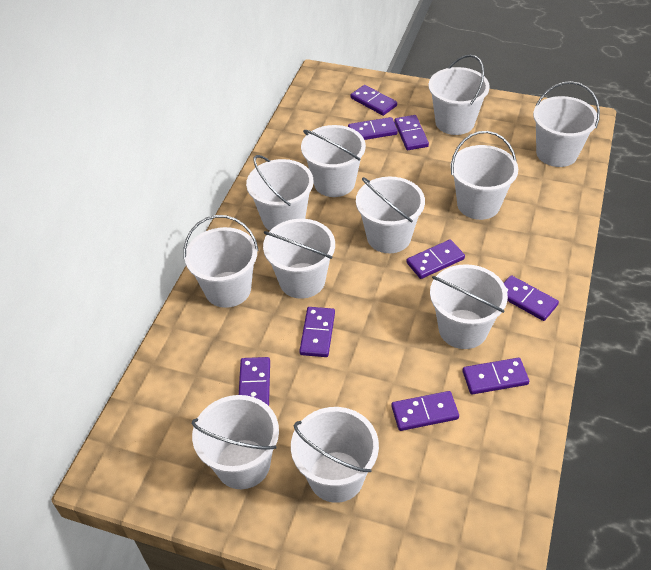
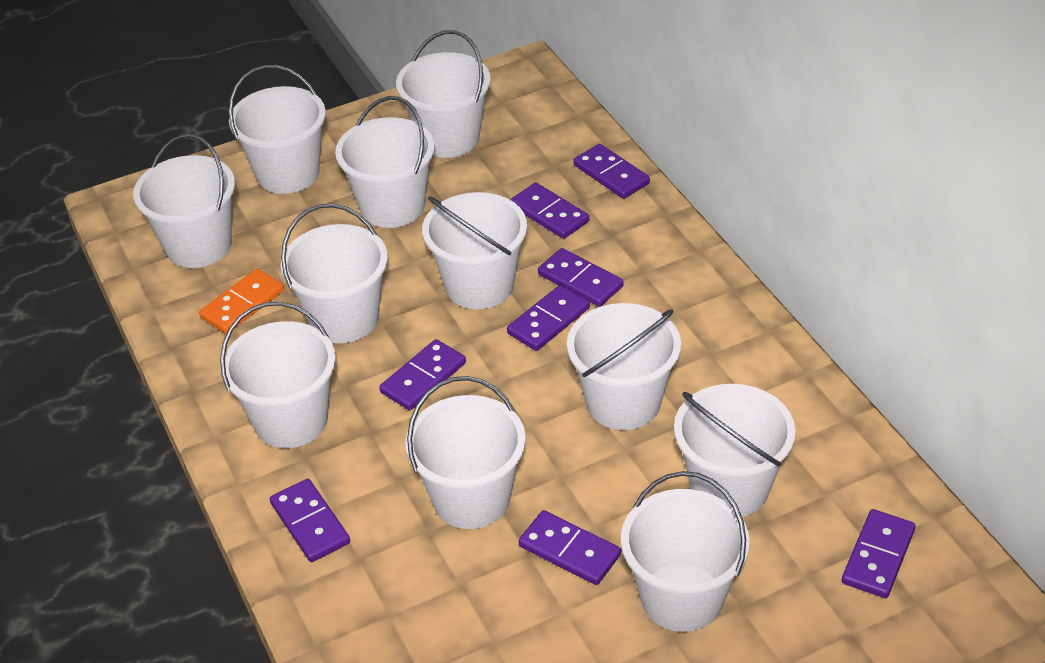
orange domino: none = 0 -> [199,269,284,334] = 1
purple domino: [239,357,270,406] [299,307,335,357] [348,117,398,140] [351,85,397,116] [391,391,459,431] [394,115,429,150] [407,239,465,279] [462,358,529,395] [504,275,559,321] = 9 -> [270,479,350,562] [379,339,466,410] [507,284,590,351] [510,182,589,239] [519,510,621,585] [538,248,624,307] [574,144,650,199] [842,509,915,598] = 8

